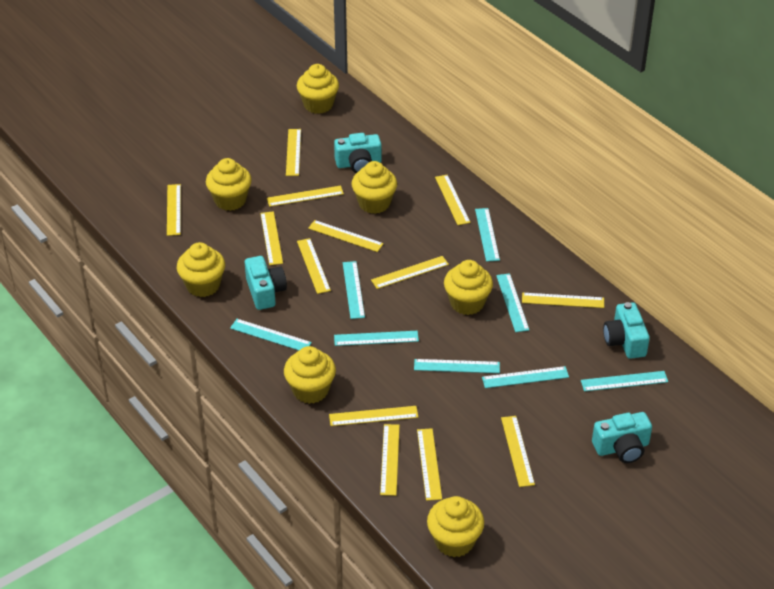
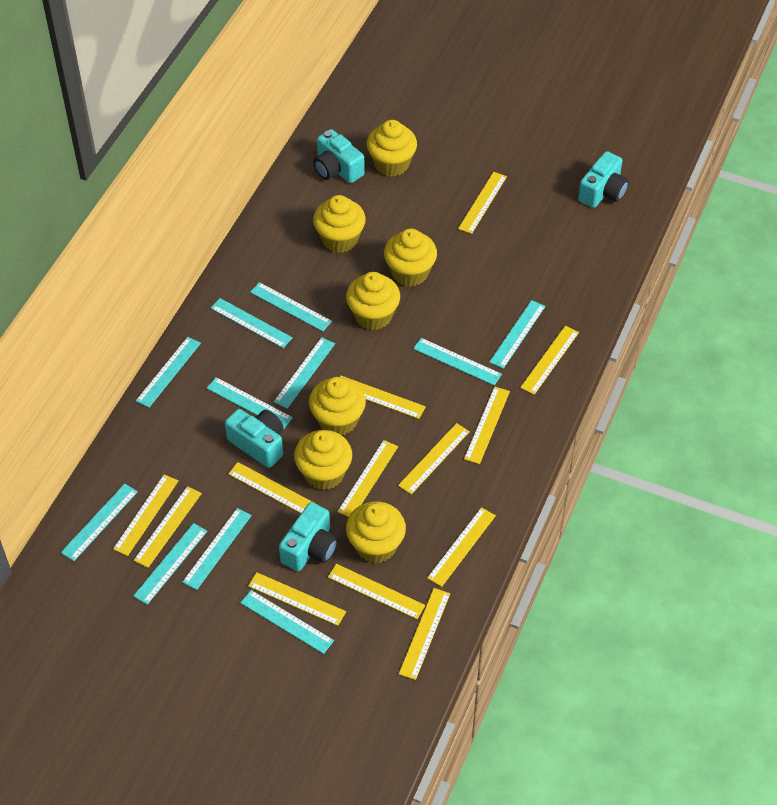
turquoise ruler: [230,319,312,350] [334,331,419,346] [343,261,365,319] [414,359,500,373] [475,208,500,262] [482,366,569,388] [496,273,529,332] [581,371,668,392] = 8 -> [61,484,138,561] [133,523,207,605] [136,337,201,408] [182,508,252,590] [207,377,293,429] [211,298,293,348] [241,590,334,654] [250,282,332,332] [274,337,335,409] [413,338,502,386] [490,300,545,369] = 11

